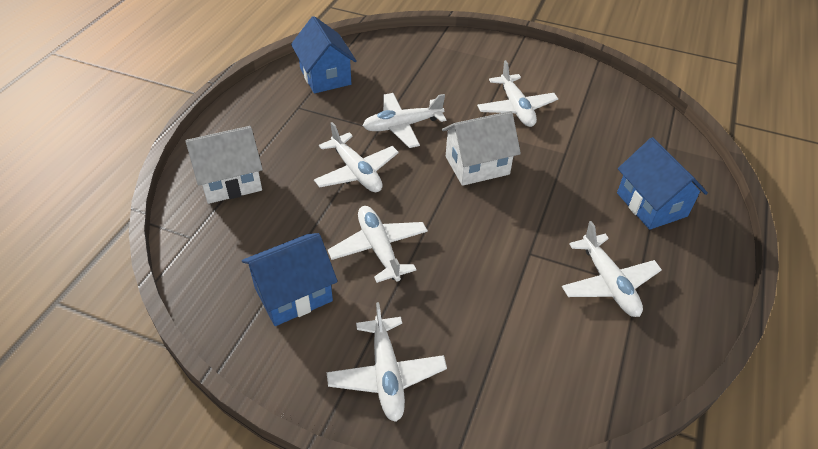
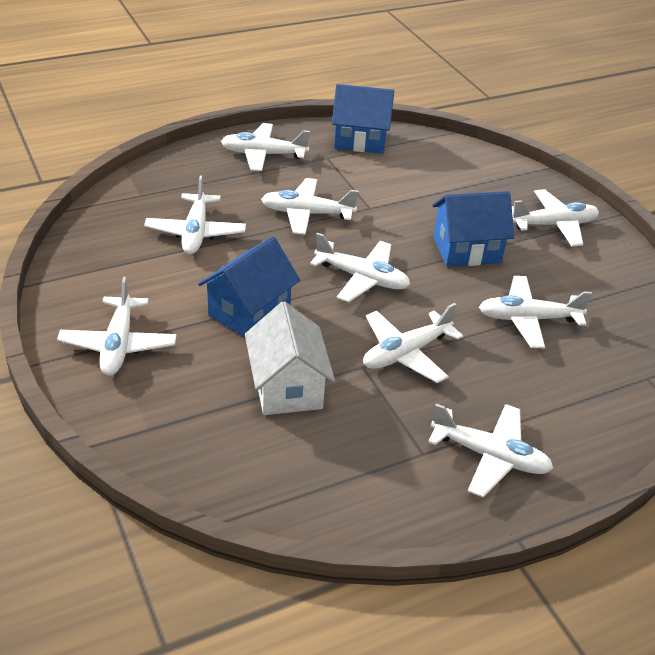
white house: [185,126,263,204] [442,111,521,186] = 2 -> [245,301,335,415] = 1
white plane: [314,122,399,192] [327,302,447,422] [328,206,428,283] [363,93,446,148] [477,60,558,127] [562,221,662,317] = 6 -> [57,277,177,376] [144,176,246,254] [221,123,310,171] [261,178,358,235] [310,233,410,302] [363,303,463,383] [428,403,553,497] [479,276,592,349] [512,189,599,246] = 9

